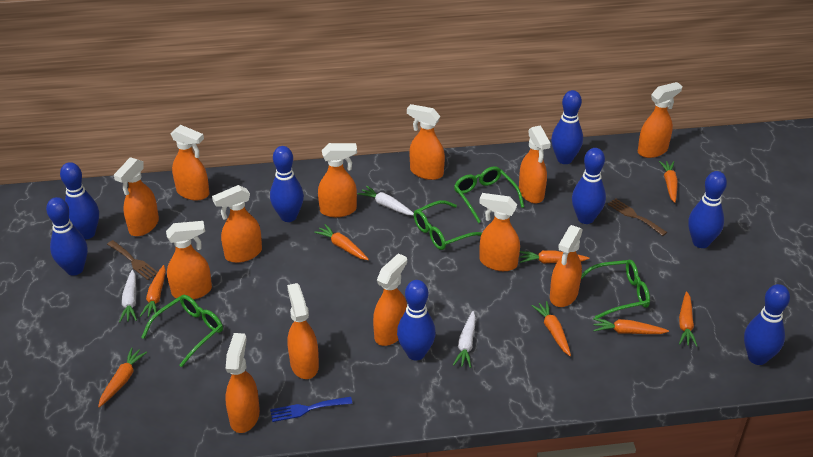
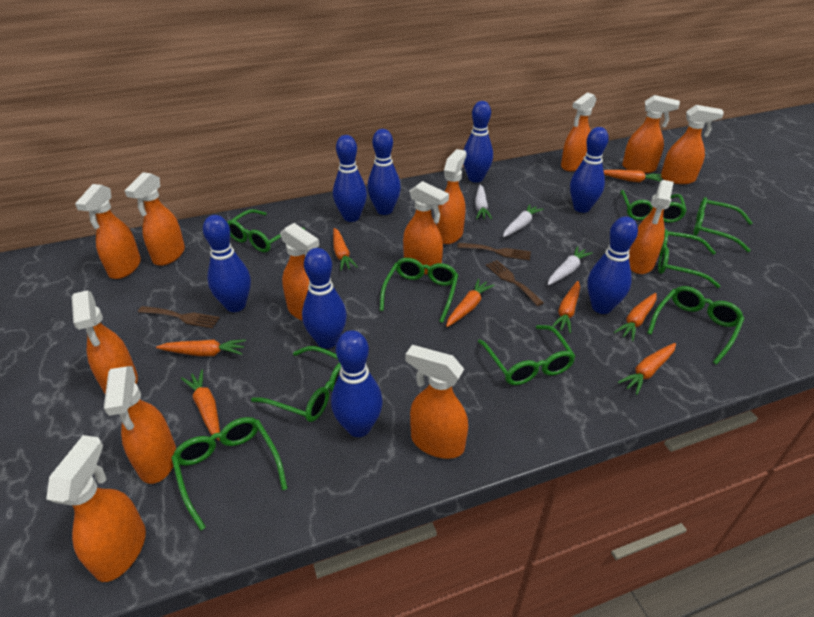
blue fork: [270,397,352,422] = 1 -> none = 0
brown fork: [107,240,158,280] [607,198,667,236] = 2 -> [138,306,220,328] [457,243,531,260] [486,260,544,306] = 3
green glasses: [141,295,223,367] [414,200,482,250] [454,166,524,223] [581,260,650,319] = 4 -> [171,417,288,531] [227,209,305,252] [251,346,341,422] [380,258,458,323] [478,325,576,385] [620,190,687,223] [647,286,744,365] [658,229,721,288] [693,197,752,252] = 9

